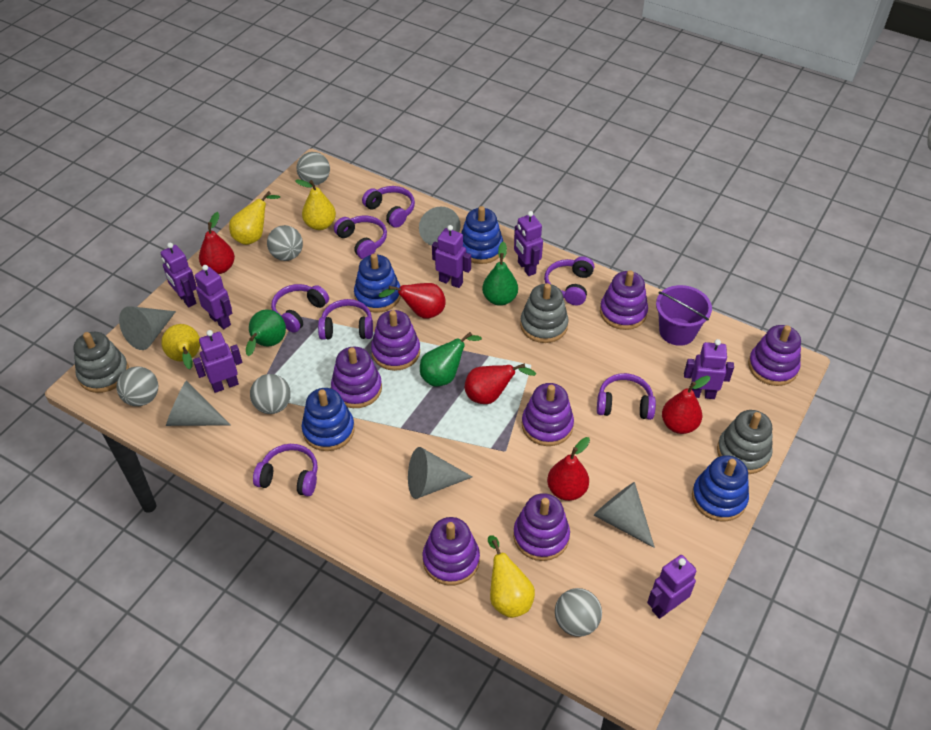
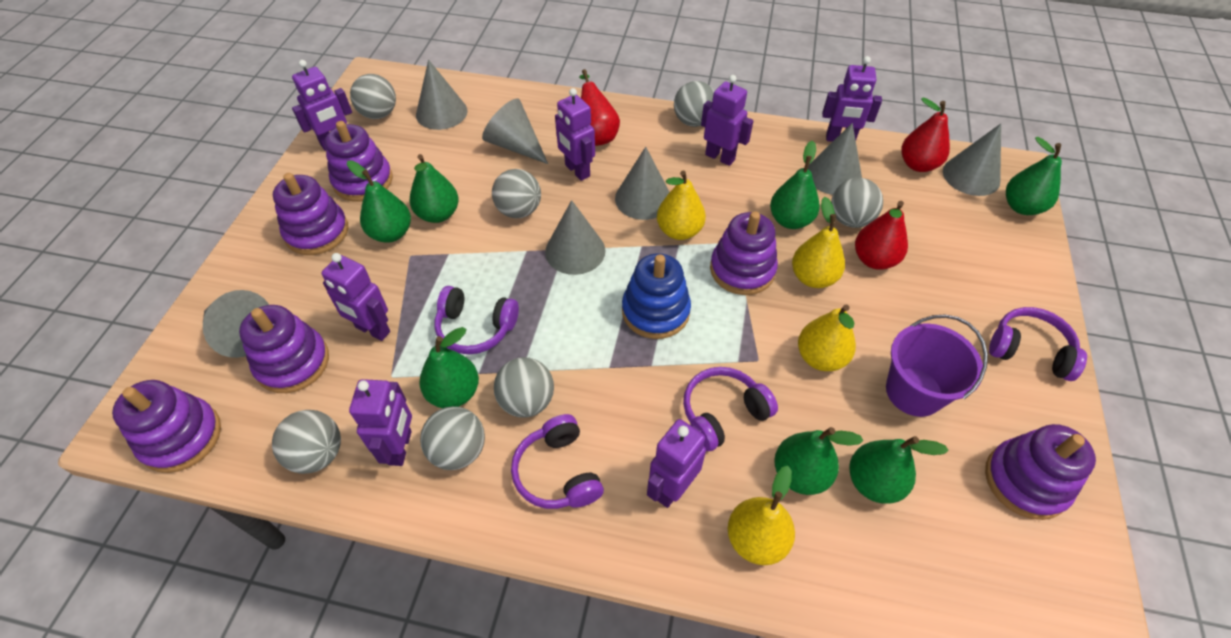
blue stacking toy: [302,388,355,451] [354,254,401,313] [461,206,503,264] [692,455,749,522] = 4 -> [622,254,691,339] = 1
green pear: [246,309,286,356] [420,332,482,386] [482,241,518,306] = 3 -> [347,160,411,243] [409,154,459,223] [419,327,479,408] [770,140,820,229] [774,427,863,495] [849,436,949,504] [1006,137,1062,215] = 7
grey ball: [116,367,158,406] [250,374,291,414] [267,225,303,261] [297,152,330,185] [555,588,602,637] = 5 -> [272,410,341,474] [350,74,396,119] [420,406,485,470] [492,169,541,218] [494,357,554,418] [674,81,714,127] [831,178,883,228] = 7
grey cone: [119,306,176,350] [166,381,231,426] [408,447,472,499] [419,207,461,246] [594,482,655,548] = 5 -> [203,290,269,358] [416,60,468,130] [482,99,548,164] [545,200,605,275] [615,147,670,220] [808,123,862,195] [943,124,1001,196] = 7
grey stacking toy: [73,332,129,393] [520,283,569,343] [717,410,773,474] = 3 -> none = 0
purple headphones: [253,444,318,496] [271,284,329,333] [318,299,373,340] [334,216,387,259] [362,186,415,228] [544,256,594,305] [597,373,656,420] = 7 -> [435,286,519,354] [511,414,604,509] [683,367,778,451] [989,307,1087,381] = 4
purple stacking toy: [331,347,382,408] [371,310,420,371] [422,517,480,585] [513,493,570,561] [522,383,574,446] [600,270,648,330] [748,325,801,386] = 7 -> [112,380,221,473] [239,305,329,393] [273,173,348,255] [325,121,393,202] [710,211,778,295] [985,424,1096,520] = 6
red pear: [199,212,235,274] [379,283,446,319] [465,364,536,404] [547,437,590,501] [662,376,710,434] = 5 -> [579,69,620,146] [855,201,908,270] [901,97,950,172] = 3

